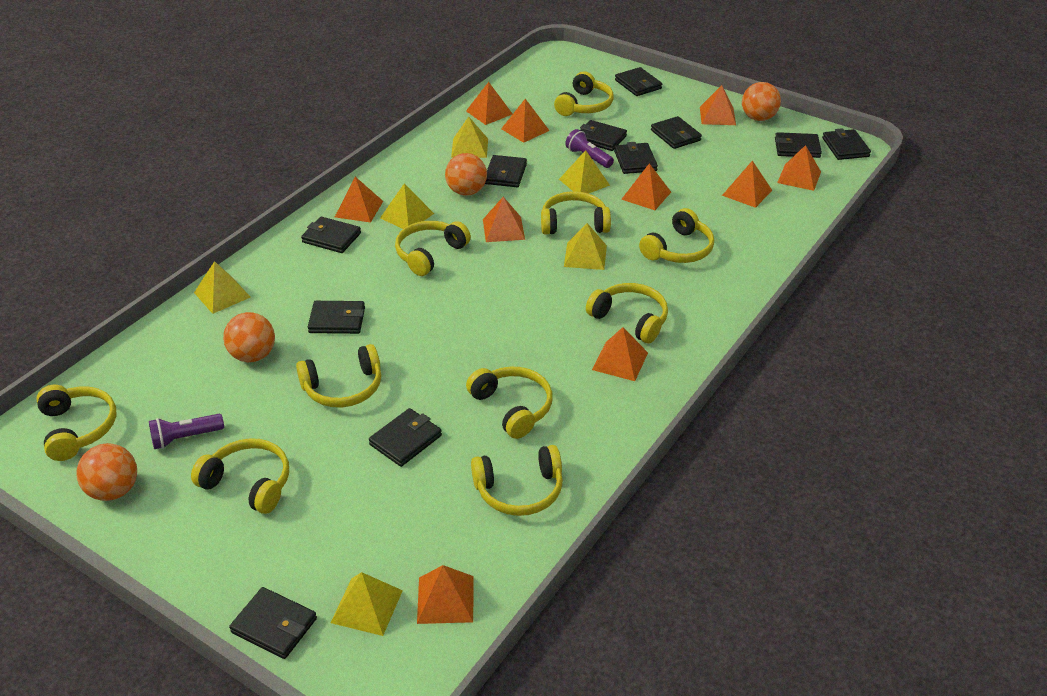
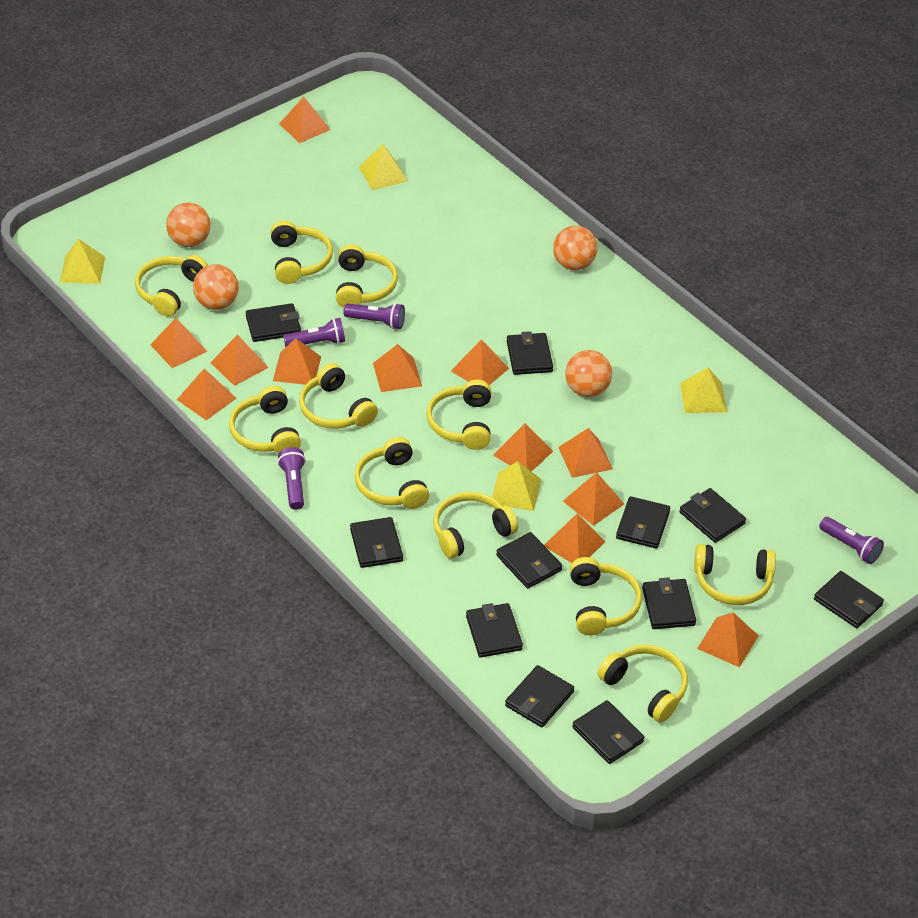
orange pyramid: [335,177,383,223] [417,565,473,624] [466,82,512,125] [483,197,525,242] [501,99,550,143] [592,327,648,381] [621,163,671,210] [700,85,736,125] [722,161,772,208] [777,145,821,191] = 10 -> [150,318,208,368] [177,368,237,420] [210,335,269,386] [273,338,321,385] [279,97,330,143] [373,344,422,392] [451,339,509,385] [493,423,553,472] [544,513,606,563] [558,428,613,478] [563,472,624,526] [697,612,758,668] = 12
purple flashlight: [149,414,224,449] [565,129,614,168] = 2 -> [277,447,306,510] [283,318,345,347] [343,303,405,329] [819,517,884,564] = 4
yellow headphones: [36,385,116,461] [191,438,289,514] [296,344,381,408] [395,221,471,276] [466,367,553,439] [471,445,563,516] [541,191,611,235] [554,71,614,116] [586,283,668,343] [639,208,714,263] = 10 -> [135,255,208,316] [229,386,301,454] [271,221,333,284] [299,363,378,429] [336,244,398,308] [355,437,429,509] [427,379,491,450] [433,492,518,559] [570,557,642,635] [598,645,688,723] [694,544,776,605] = 11
yellow pyramid: [194,261,251,314] [330,572,403,636] [380,183,434,229] [451,117,488,158] [559,150,610,194] [564,223,607,270] = 6 -> [60,239,105,284] [359,144,408,190] [492,461,541,511] [680,368,727,413] = 4

